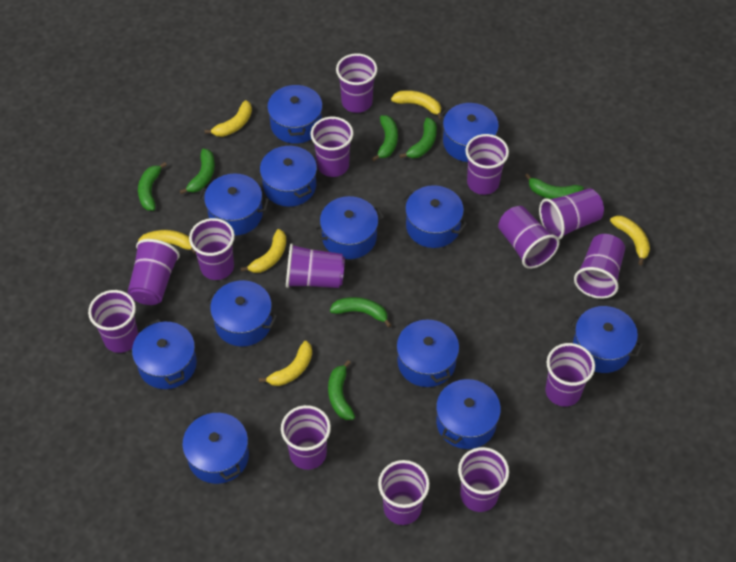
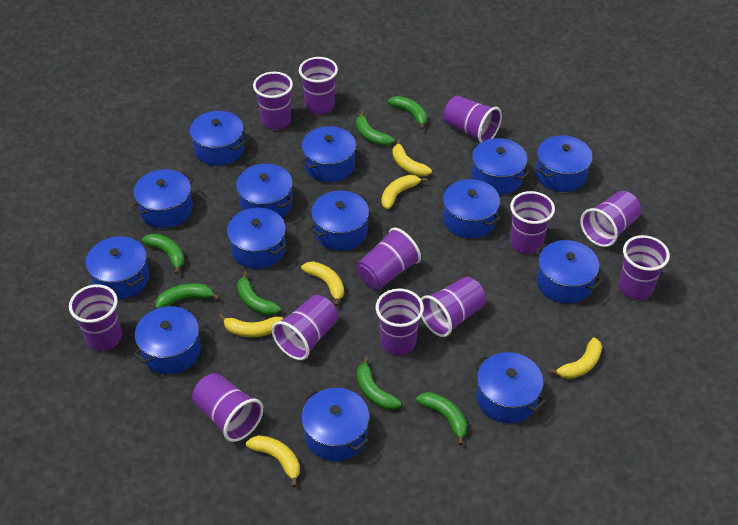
blue pot: [132,319,197,389] [182,410,249,484] [198,174,269,236] [205,280,278,347] [260,145,317,207] [267,83,323,144] [313,196,385,259] [397,317,459,387] [402,185,468,248] [436,378,501,449] [440,103,500,162] [568,306,643,373] = 12 -> [86,236,149,300] [131,169,194,228] [133,306,201,374] [189,111,245,166] [227,207,286,269] [236,164,293,217] [301,126,357,182] [302,388,369,461] [309,190,370,251] [443,179,500,239] [469,138,531,195] [474,352,546,423] [535,240,603,304] [536,135,592,192] = 14
purple cup: [88,290,138,353] [128,239,180,305] [189,218,235,280] [281,405,331,470] [286,243,345,288] [311,117,353,177] [336,53,377,113] [378,460,430,525] [458,447,509,512] [465,134,509,195] [498,206,560,269] [539,188,604,240] [545,343,595,407] [574,234,625,299] = 14 -> [69,285,122,351] [192,373,263,442] [253,72,293,129] [272,295,338,360] [299,57,338,114] [356,228,421,290] [375,288,424,355] [421,277,486,337] [444,96,502,143] [510,191,555,254] [580,191,641,247] [619,235,670,300] = 12

